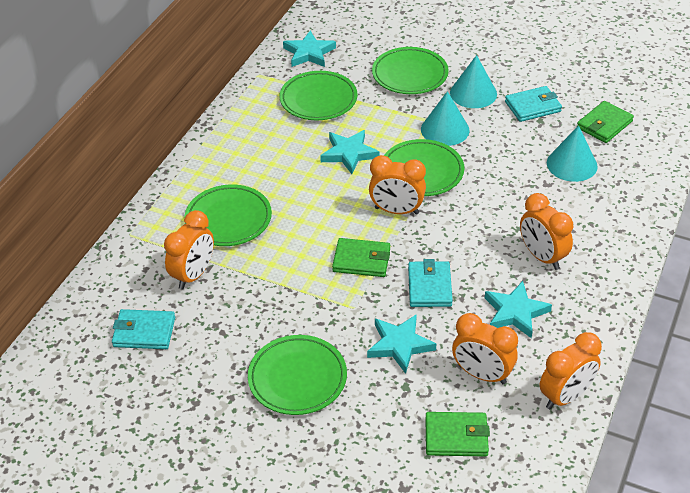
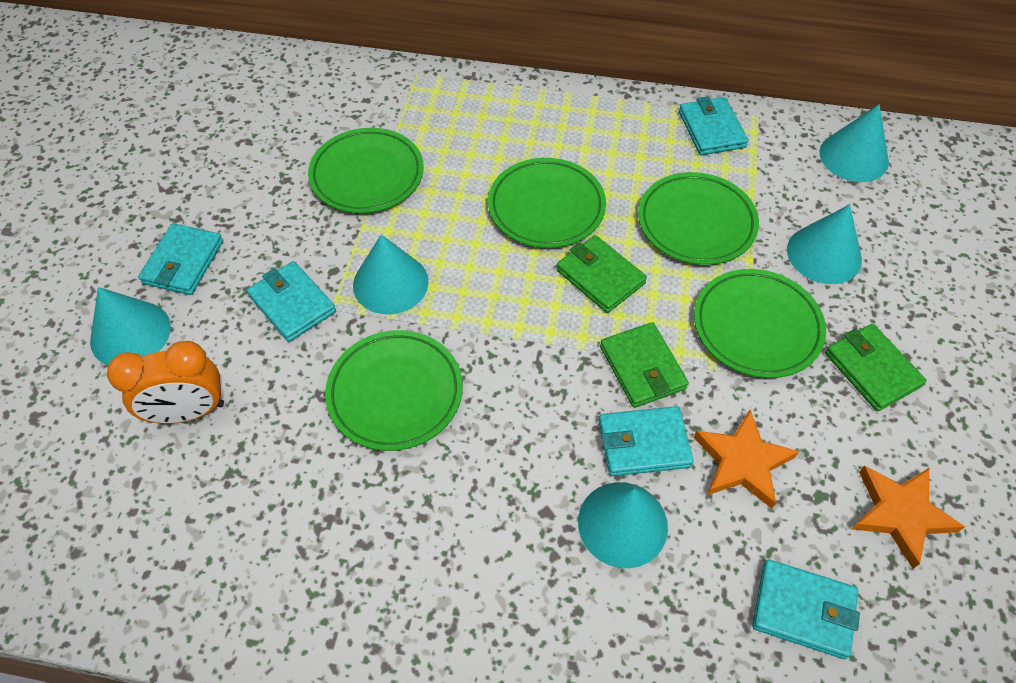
orange clock: [164,210,214,290] [369,155,426,215] [452,313,518,384] [520,193,573,270] [540,332,602,409] = 5 -> [107,341,224,424] = 1
orange star: none = 0 -> [693,410,799,509] [851,466,965,569] = 2
turquoise cone: [421,91,470,146] [450,55,497,108] [547,125,598,182] = 3 -> [90,287,171,365] [353,234,429,315] [578,482,668,568] [787,204,862,284] [819,104,889,182] = 5
turquoise star: [283,31,336,67] [320,130,379,174] [367,314,436,374] [485,281,552,338] = 4 -> none = 0
turquoise wallet: [112,309,175,349] [408,259,453,307] [505,86,562,122] = 3 -> [138,223,223,295] [247,261,336,342] [599,406,694,476] [679,96,748,155] [752,559,860,659] = 5

